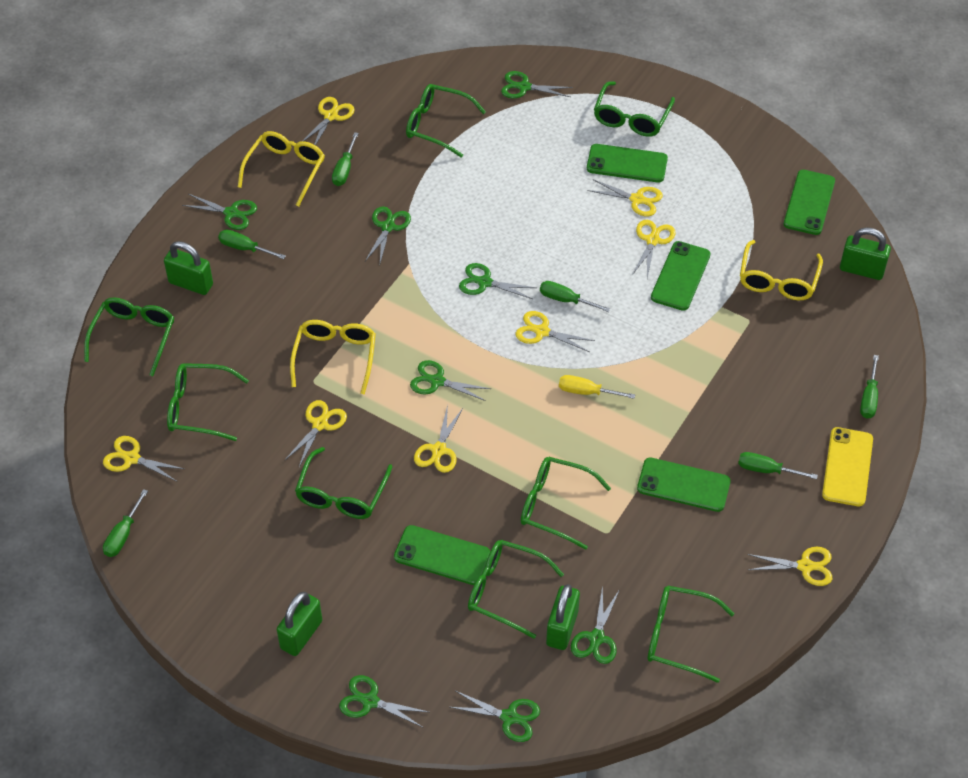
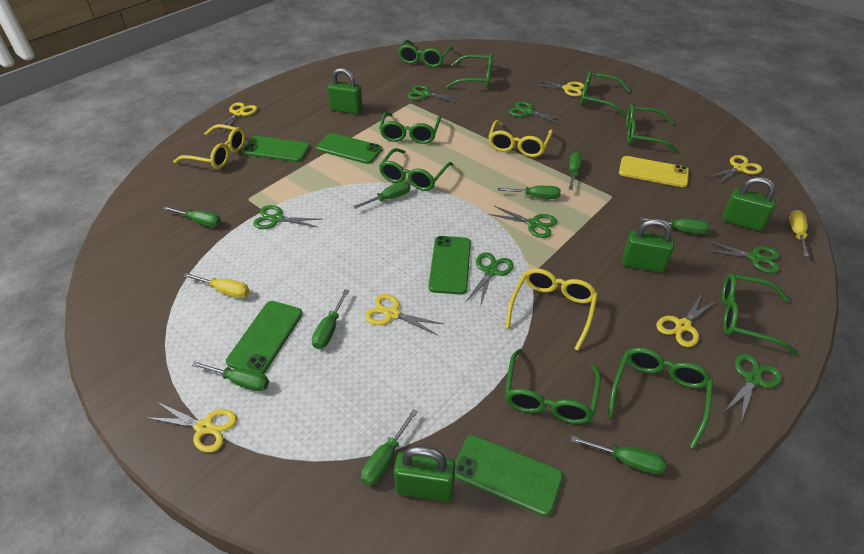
green glasses: [84,297,174,376] [167,363,249,441] [295,447,392,519] [406,84,486,158] [468,540,564,639] [521,457,611,550] [594,81,675,137] [647,586,735,683] = 8 -> [379,112,441,144] [379,148,453,191] [398,40,453,67] [446,54,493,88] [505,348,601,424] [580,70,631,116] [608,347,713,448] [626,104,679,153] [722,273,798,355] = 9
green scissors: [182,194,257,230] [339,675,428,728] [365,206,411,263] [410,360,491,401] [450,691,540,742] [459,263,536,299] [501,71,573,98] [571,586,620,664] = 8 -> [253,205,321,229] [407,85,461,102] [466,252,514,307] [489,206,557,238] [509,101,563,124] [704,240,779,273] [723,354,782,423] = 7
green screwdriver: [103,489,148,557] [218,230,286,259] [332,132,359,186] [540,281,611,312] [738,452,818,479] [860,355,879,419] = 6 -> [163,206,221,227] [192,361,269,391] [312,289,349,349] [353,181,410,209] [361,409,418,486] [498,186,561,199] [569,152,582,190] [571,436,666,474] [640,217,710,234] = 9
yellow scissors: [103,436,184,481] [284,400,347,467] [303,97,355,145] [414,405,463,473] [515,311,595,352] [587,179,663,216] [632,220,676,278] [747,547,832,586] = 8 -> [145,402,237,452] [212,102,257,134] [365,294,443,335] [532,79,584,97] [656,294,717,347] [707,155,762,185] = 6
yellow screwdriver: [559,375,635,399] = 1 -> [183,273,250,298] [789,210,809,257] = 2

